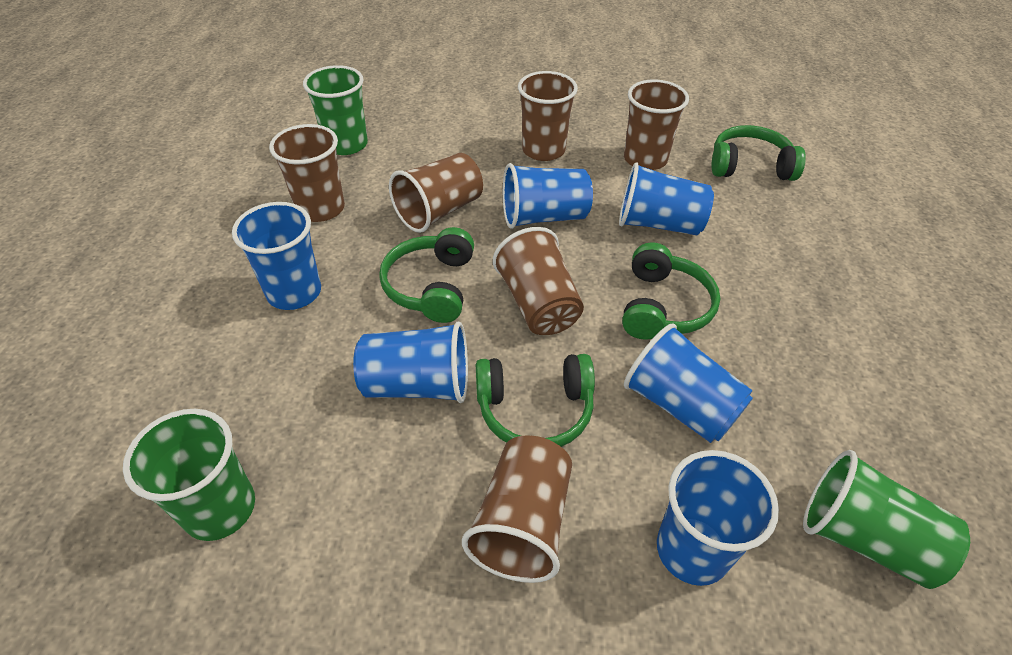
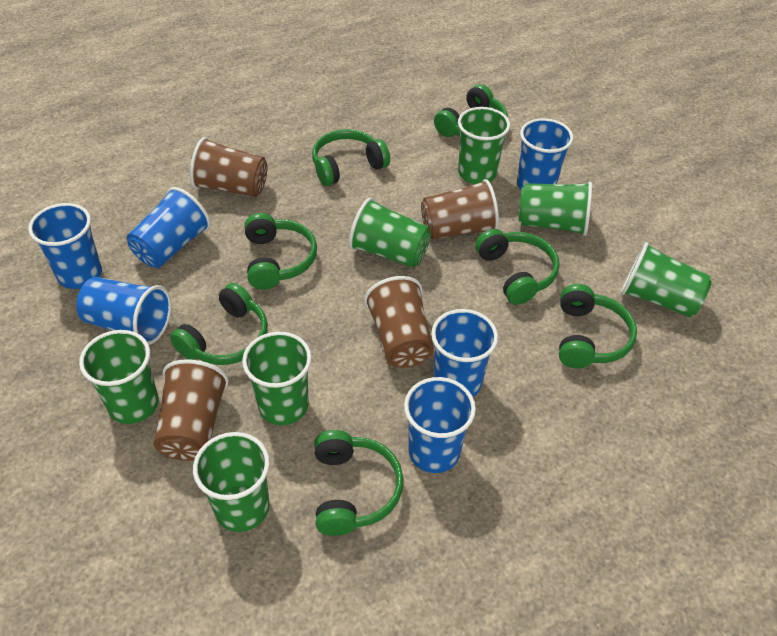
brown cup: [269,124,345,222] [389,153,483,233] [462,435,572,583] [493,227,584,335] [518,71,578,161] [624,79,689,170] = 6 -> [154,359,229,461] [190,137,268,197] [364,276,434,368] [421,179,499,240] = 4
green cup: [123,409,255,541] [303,65,368,155] [803,450,970,589] = 3 -> [79,330,159,424] [193,432,270,532] [242,332,312,425] [349,198,431,268] [458,107,510,184] [519,182,592,236] [621,242,712,317] = 7
green headphones: [379,227,474,323] [476,354,595,447] [622,242,720,340] [712,125,806,181] = 4 -> [170,283,268,365] [245,213,317,290] [312,129,390,186] [314,430,404,536] [434,84,508,137] [475,229,560,305] [559,284,637,368] = 7

